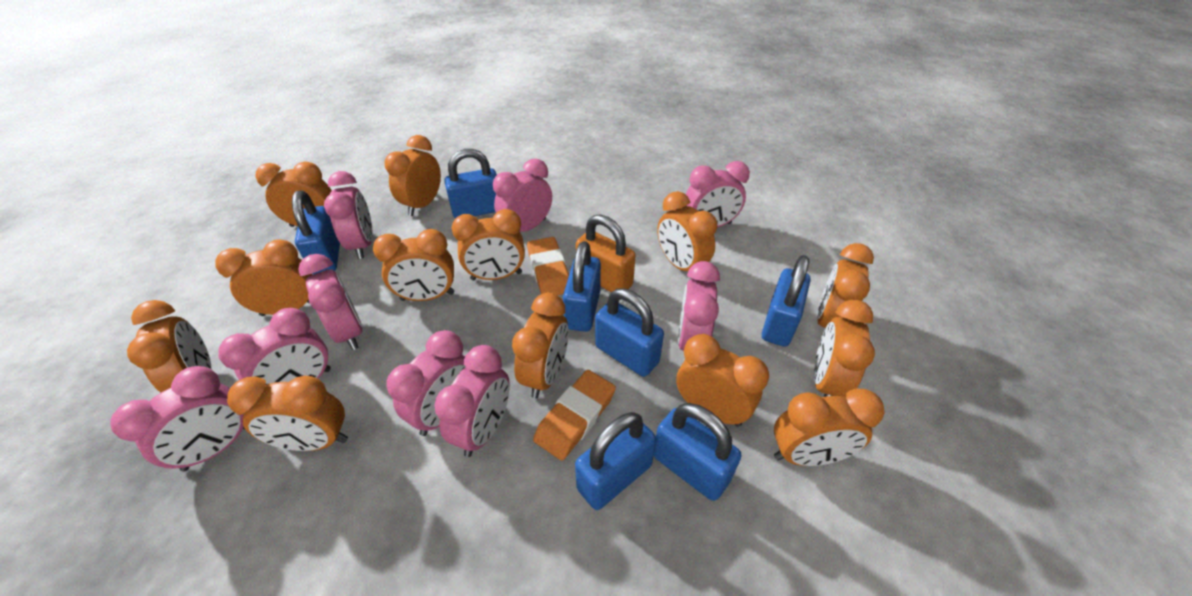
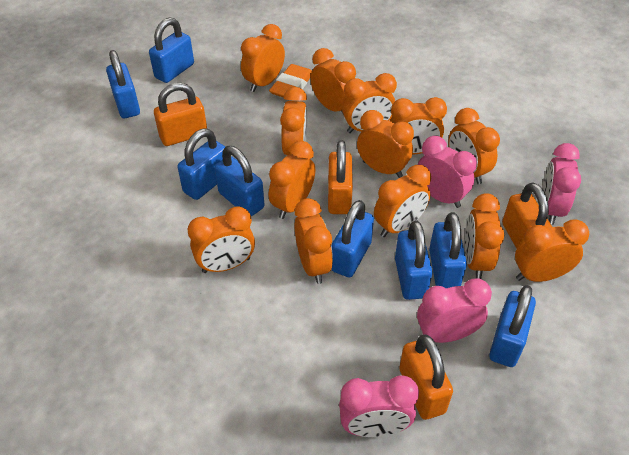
blue padlock: [292,190,340,274] [444,149,497,218] [563,241,601,332] [575,412,656,510] [595,289,664,377] [654,403,742,501] [762,255,810,347] = 7 -> [106,50,140,119] [149,18,194,83] [178,128,225,200] [215,146,265,216] [331,200,374,277] [395,221,433,300] [429,212,467,288] [489,285,536,367] = 8
orange eraser: [527,237,569,295] [533,370,616,461] = 2 -> [269,64,312,98] = 1
orange padlock: [576,214,636,292] = 1 -> [154,83,207,146] [328,140,353,214] [399,334,453,420] [502,183,552,249] = 4
pink clock: [110,366,245,471] [218,308,331,385] [298,254,363,350] [324,171,373,259] [386,330,466,436] [434,345,510,457] [493,158,552,232] [678,261,720,351] [686,161,750,227] = 9 -> [339,375,419,437] [417,279,492,343] [418,136,477,208] [542,143,581,225] = 4

